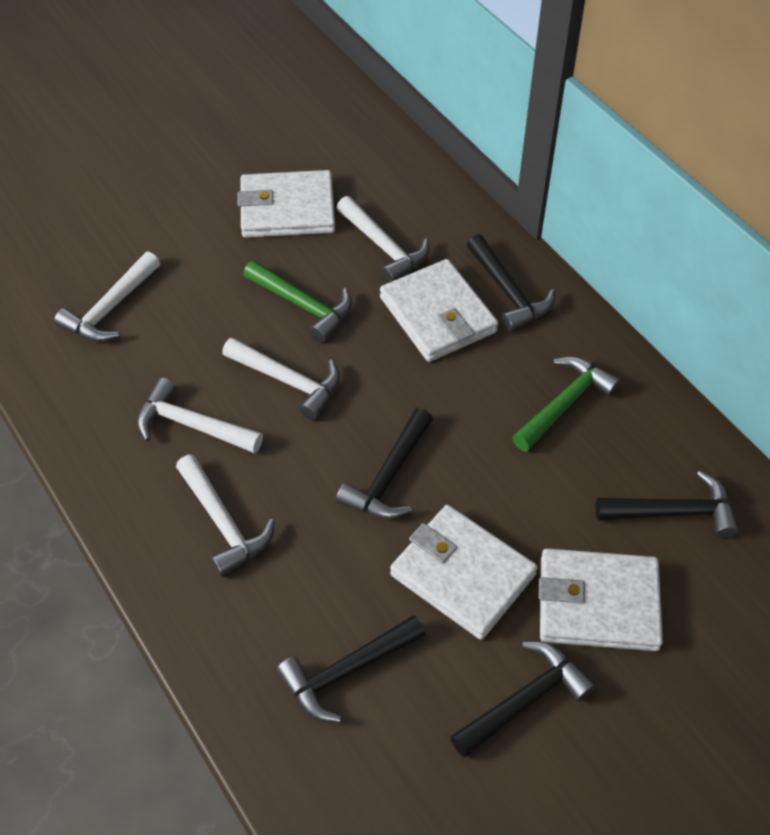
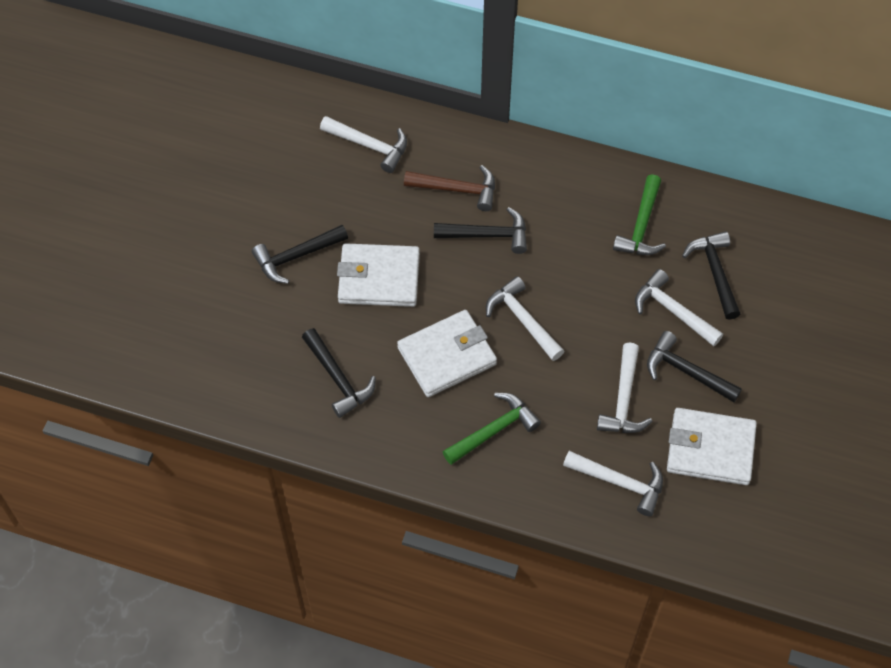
brown hammer: none = 0 -> [404,165,495,211] = 1
white wallet: [237,170,335,238] [380,259,498,362] [390,505,538,640] [539,548,663,651] = 4 -> [337,243,420,307] [397,310,497,397] [667,408,757,485] = 3

